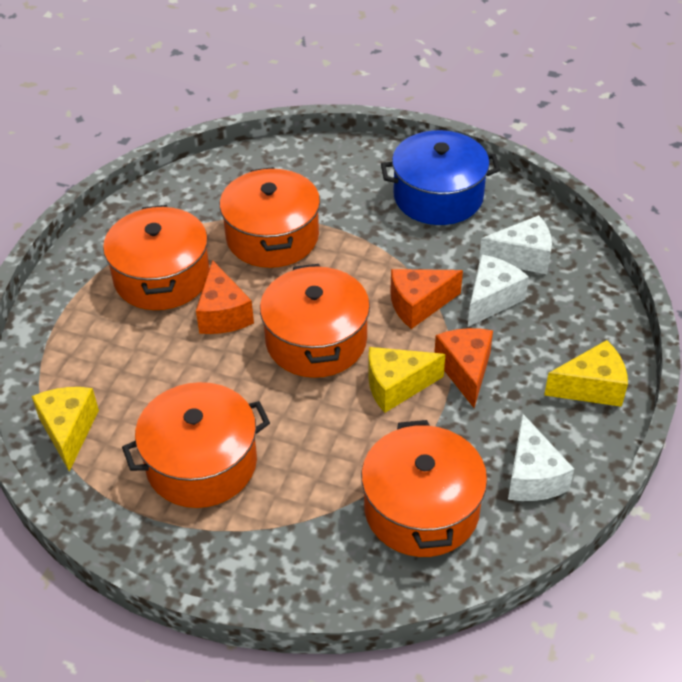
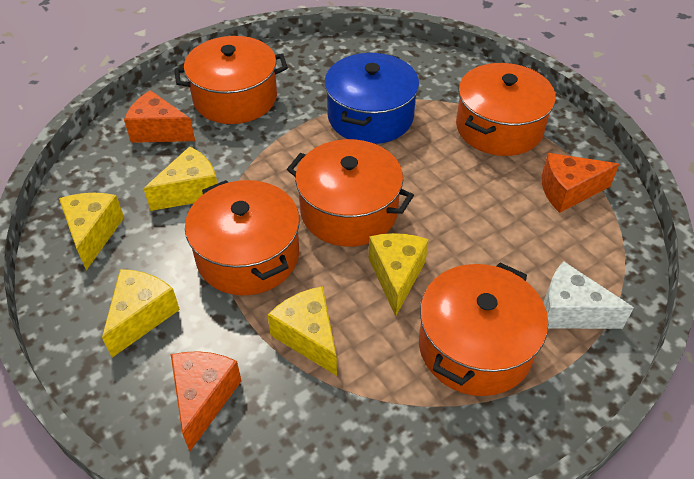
white cheese: [468,254,529,327] [479,215,552,274] [508,413,574,501] = 3 -> [544,261,634,329] = 1
yellow cheese: [31,387,99,472] [368,347,445,413] [544,340,628,407] = 3 -> [59,193,124,271] [102,269,180,358] [144,146,217,211] [268,286,337,376] [369,233,429,317] = 5

